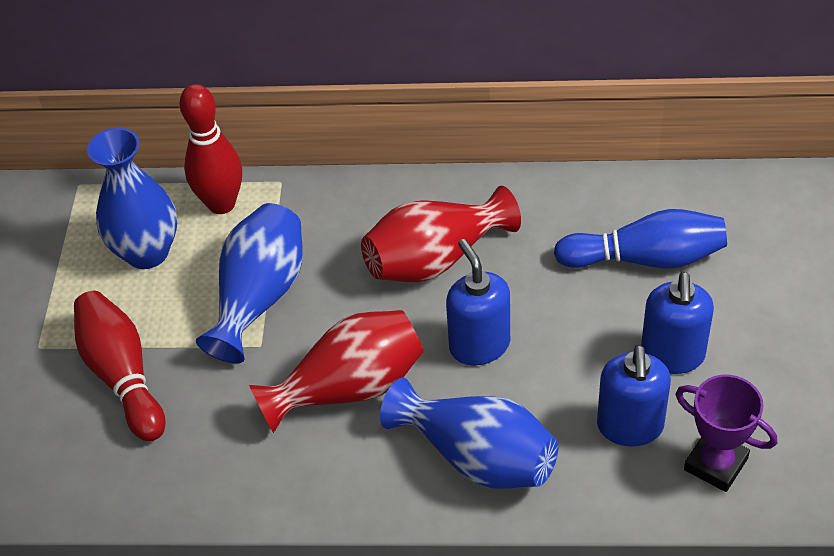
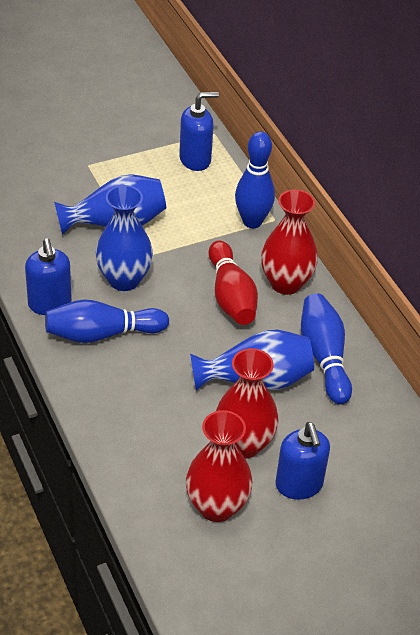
blue bowling pin: [554,209,727,268] = 1 -> [45,299,169,343] [235,131,275,228] [301,293,352,404] = 3
purple trophy: [675,375,777,492] = 1 -> none = 0
red bowling pin: [74,291,166,441] [179,84,242,214] = 2 -> [209,241,258,325] = 1
red vase: [249,310,424,433] [361,186,521,282] = 2 -> [186,410,253,522] [216,348,279,459] [261,189,318,295] = 3

